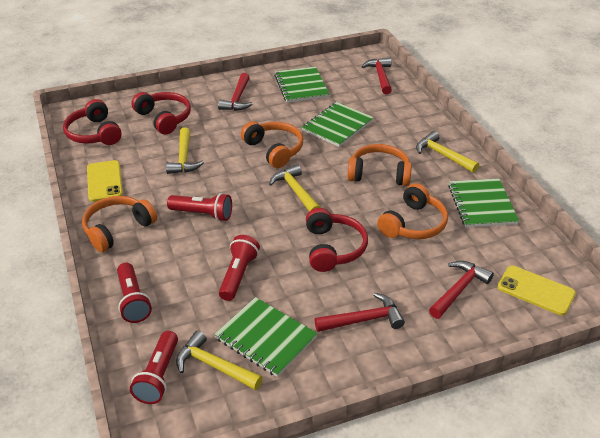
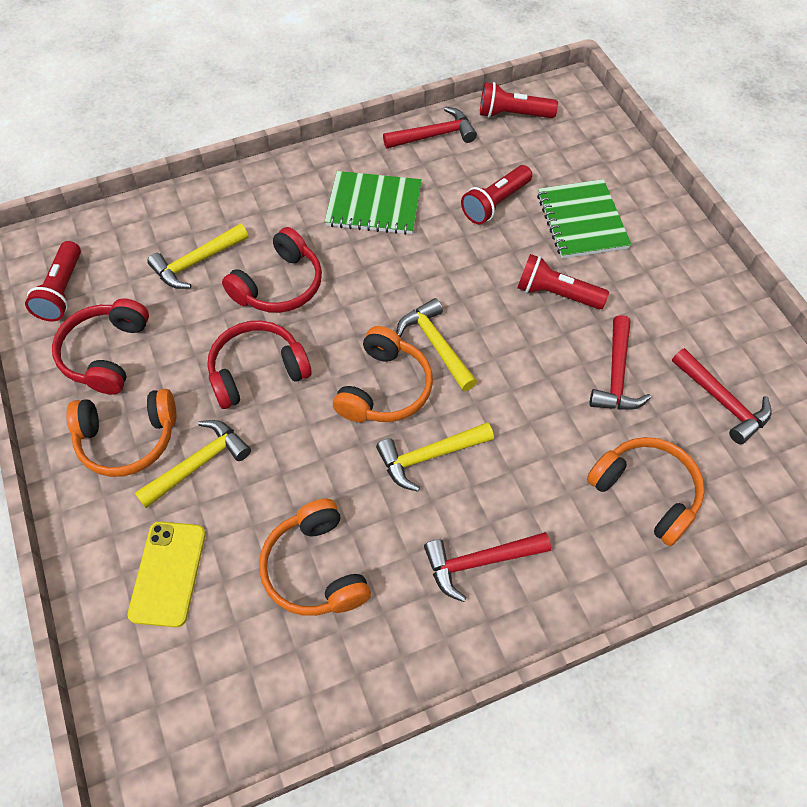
green notebook: [214,297,317,377] [274,66,329,103] [302,102,374,147] [448,178,519,227] = 4 -> [325,171,422,235] [537,179,631,259] = 2
yellow phone: [87,160,123,202] [497,266,576,315] = 2 -> [127,521,206,627] = 1

